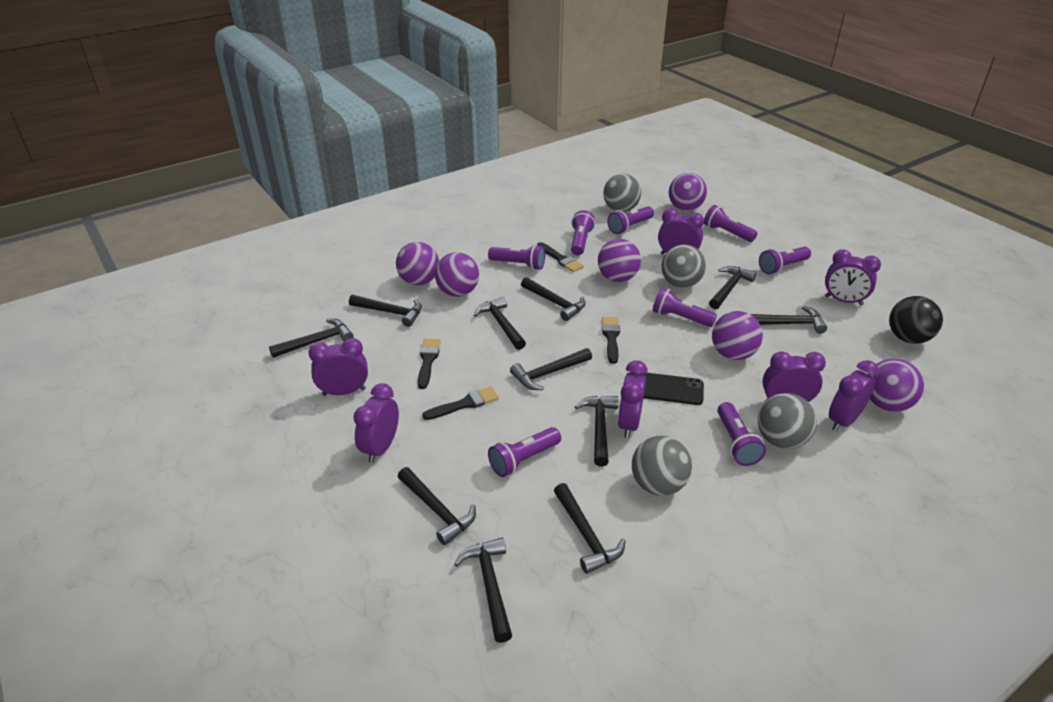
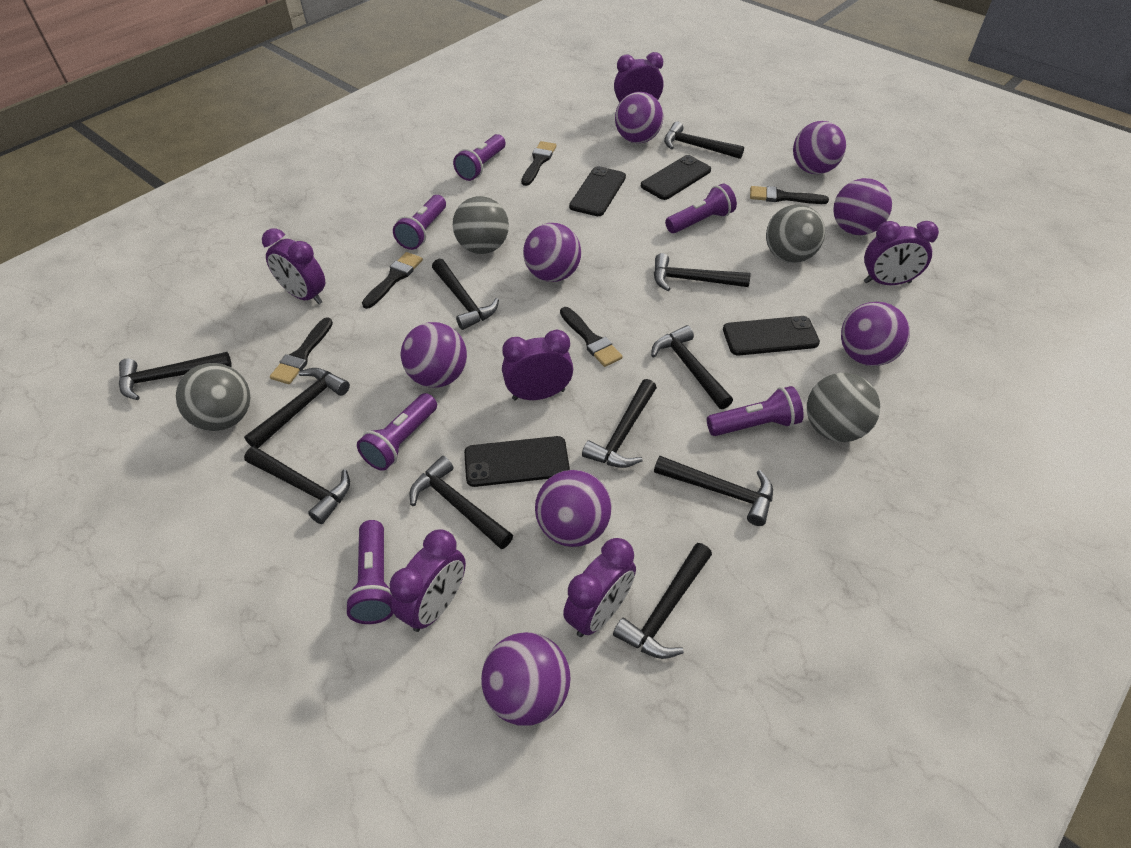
black ball: [889,296,943,344] = 1 -> none = 0
black brush: [418,339,441,389] [422,386,499,420] [537,242,584,272] [602,317,620,364] = 4 -> [270,317,333,384] [362,252,423,309] [521,141,557,186] [560,307,623,367] [750,186,829,204] = 5
black phone: [631,372,704,405] = 1 -> [464,436,570,487] [569,166,626,216] [641,155,711,200] [723,316,820,356] = 4
purple ball: [396,242,439,285] [435,252,479,297] [598,239,641,282] [669,173,707,211] [712,311,763,360] [868,359,924,412] = 6 -> [401,322,467,388] [481,632,571,726] [523,223,581,282] [535,470,612,547] [615,92,663,143] [793,121,846,174] [833,178,892,235] [841,302,910,366] = 8
purple clock: [308,338,368,396] [353,383,399,463] [618,360,648,438] [658,209,704,255] [762,352,826,402] [825,249,881,305] [829,360,879,432] = 7 -> [262,228,325,304] [390,530,466,632] [502,330,573,400] [563,538,636,637] [614,52,663,103] [864,221,939,285] = 6
purple flashlight: [488,245,545,270] [488,427,561,477] [571,210,595,255] [607,206,654,234] [653,287,717,327] [704,205,757,242] [717,402,766,466] [759,247,811,274] = 8 -> [345,520,393,624] [357,393,437,471] [393,195,446,250] [453,134,505,181] [665,184,737,233] [707,386,804,436] = 6

